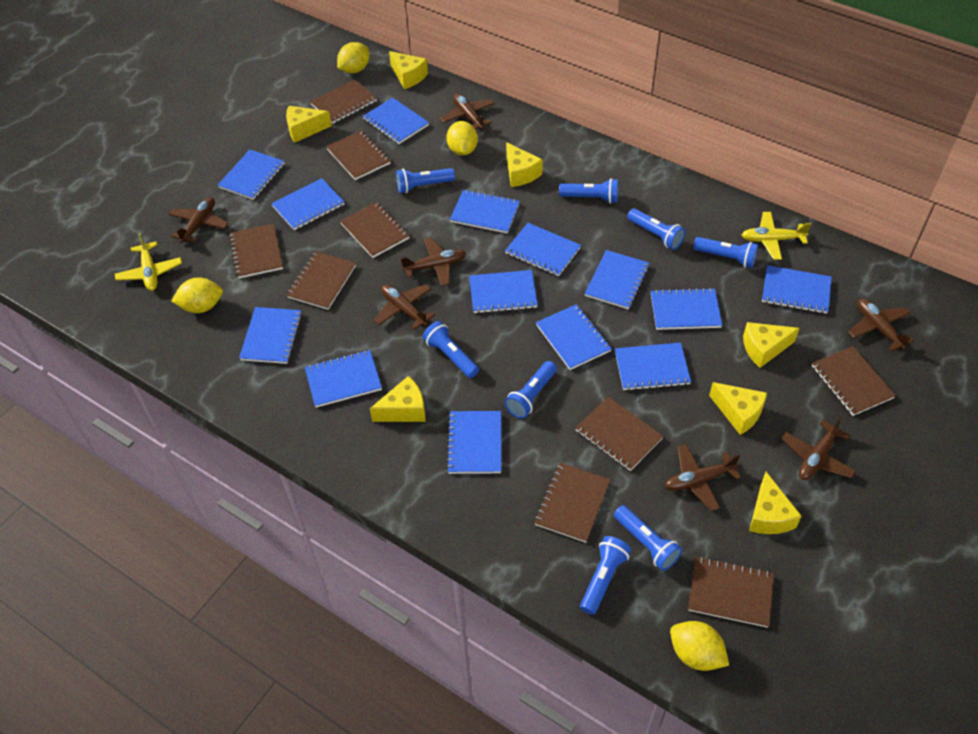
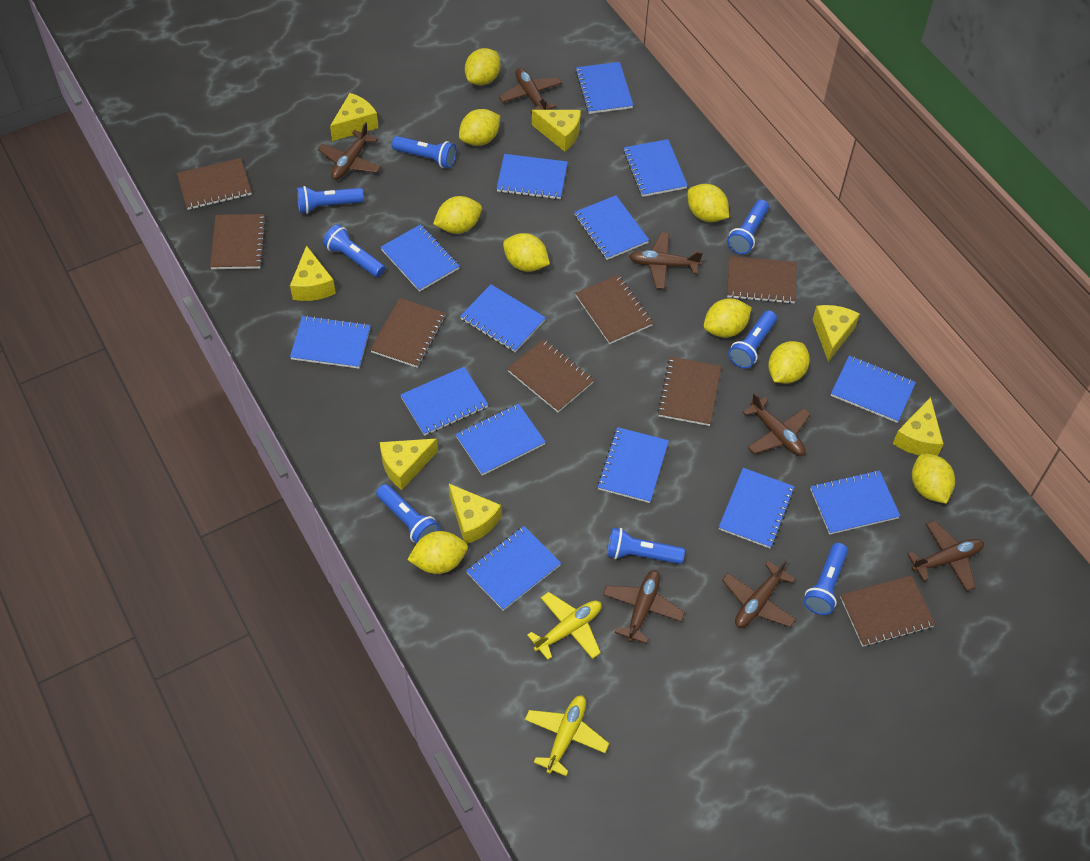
brown notebook: [229,224,283,278] [286,251,356,310] [310,79,377,124] [326,130,391,180] [340,202,410,258] [535,463,611,543] [576,397,664,471] [688,557,774,628] [812,346,896,416] = 9 -> [177,158,252,210] [210,214,266,269] [370,298,446,368] [507,339,594,412] [575,275,653,344] [657,357,721,426] [727,256,796,304] [840,575,936,647] = 8
yellow lemon: [171,278,223,313] [337,42,369,73] [447,121,478,155] [670,621,729,671] = 4 -> [407,531,468,574] [433,196,482,234] [459,109,500,146] [465,48,501,85] [503,233,550,272] [688,184,729,222] [704,298,752,338] [768,341,810,384] [912,453,955,504] = 9

